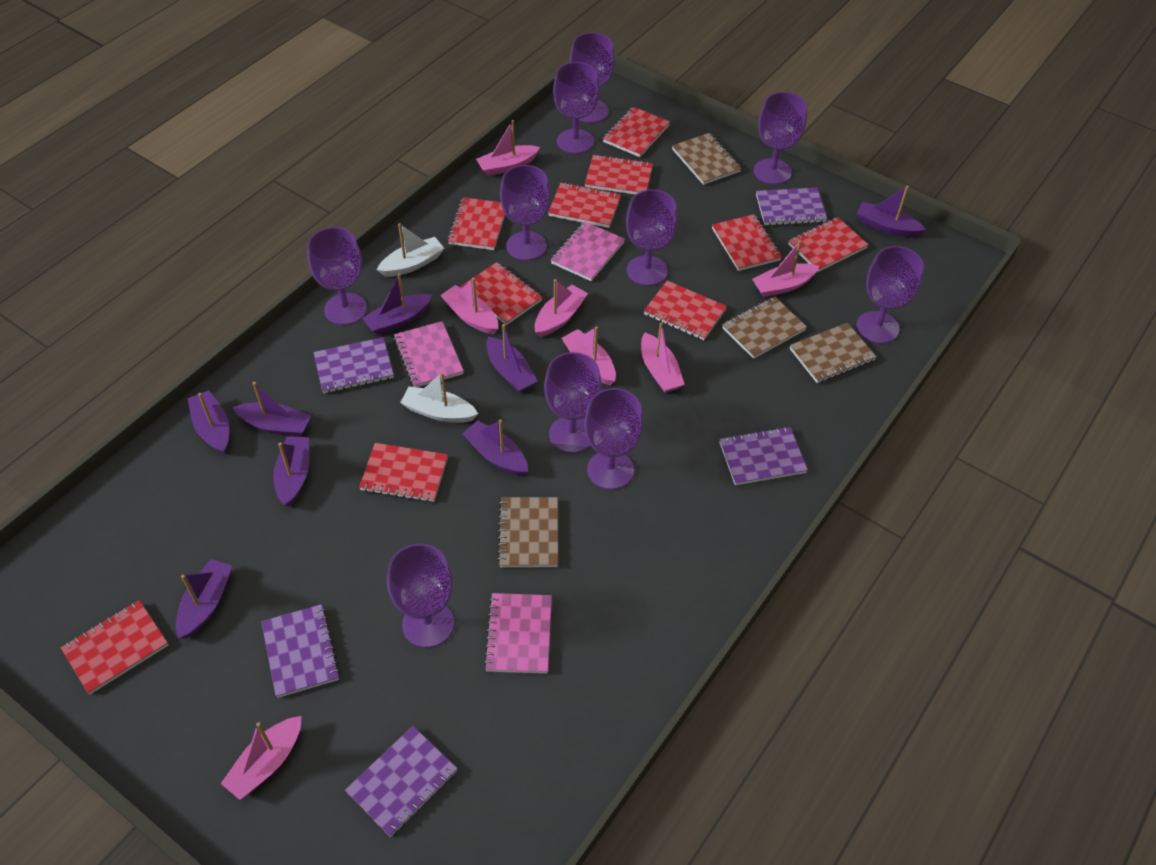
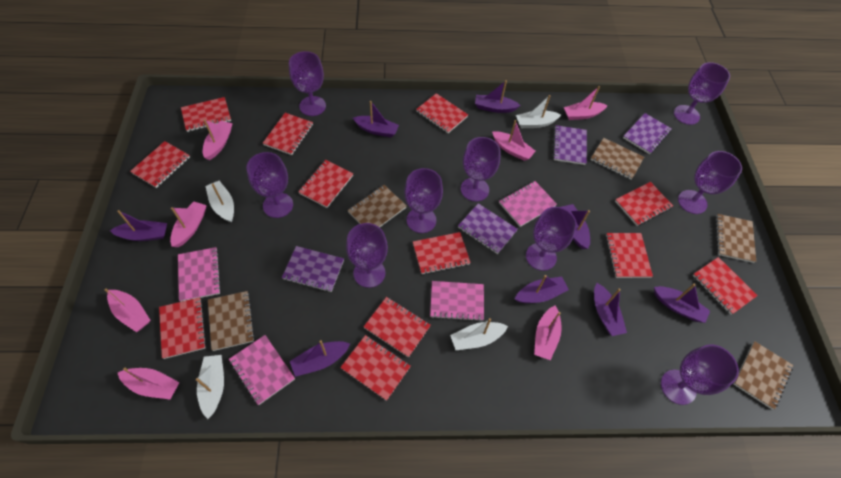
brown notebook: [497,497,558,568] [672,133,741,185] [722,296,807,359] [790,323,876,383] = 4 -> [208,291,255,351] [347,185,407,227] [590,138,644,180] [715,214,756,263] [734,341,793,410] = 5
pink notebook: [394,321,464,387] [484,593,552,674] [551,222,625,281] = 3 -> [178,247,221,302] [229,335,295,405] [430,281,484,321] [499,181,557,227] = 4
purple goblet: [307,227,367,325] [387,544,454,648] [500,165,550,261] [544,352,602,453] [553,62,599,154] [570,32,615,123] [584,388,643,490] [626,189,677,286] [754,92,807,185] [856,246,924,344] = 10 -> [247,152,293,218] [289,51,326,116] [346,223,388,288] [404,168,443,233] [461,137,501,202] [526,207,577,271] [661,344,739,405] [674,62,730,125] [678,151,742,214] = 9
purple notebook: [261,604,340,698] [314,337,394,393] [345,726,458,837] [719,427,808,485] [756,188,827,226] = 5 -> [282,246,344,292] [458,203,518,254] [553,125,587,165] [623,113,672,154] = 4
red notebook: [61,600,168,694] [359,443,448,502] [448,197,505,250] [461,262,542,325] [548,183,621,228] [585,154,653,194] [603,107,670,157] [644,280,727,340] [712,214,782,271] [788,217,868,272] = 10 -> [130,141,190,188] [159,297,206,359] [181,97,231,132] [263,113,313,155] [298,160,353,208] [340,335,411,401] [364,297,431,357] [413,232,471,274] [416,93,468,133] [606,233,653,278] [615,182,673,226] [693,257,758,315] = 12
white boat: [377,223,444,277] [400,372,478,423] = 2 -> [196,355,224,419] [206,181,234,223] [450,318,508,350] [516,95,561,128] = 4

